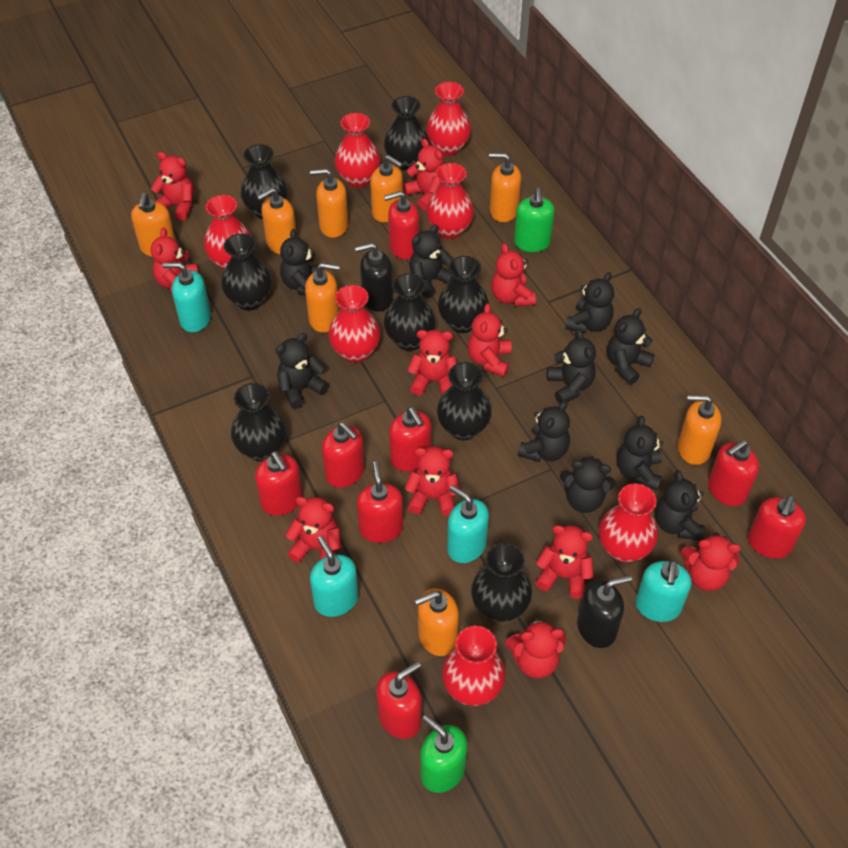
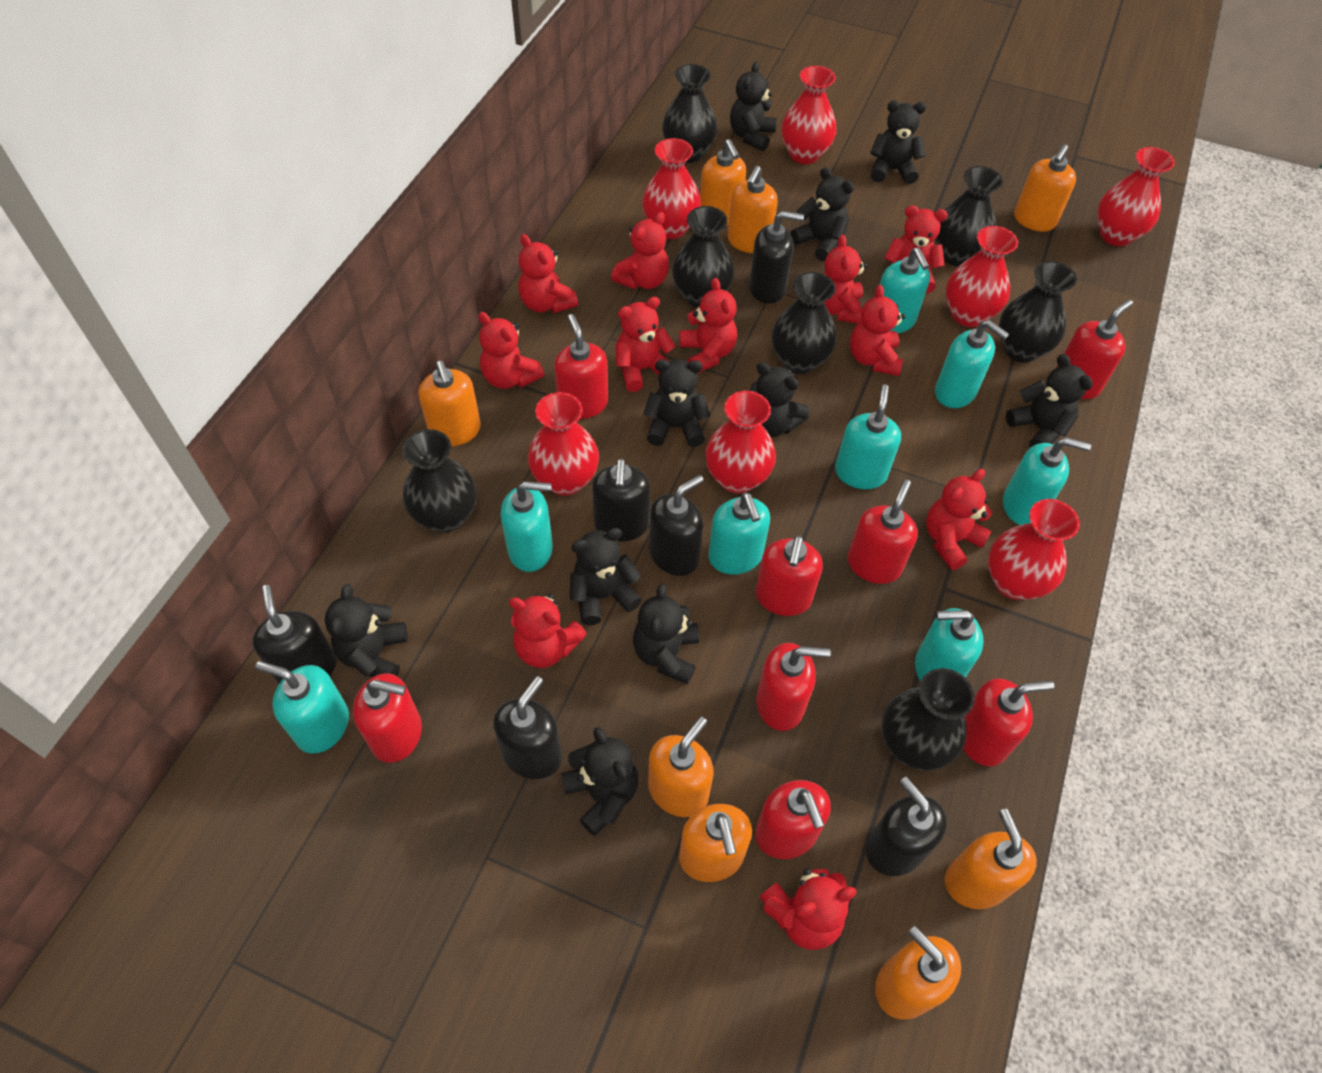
black soap dispenser: [355,243,393,312] [577,575,632,648] = 2 -> [253,585,337,684] [493,676,562,779] [592,459,650,541] [649,475,704,576] [749,211,804,304] [866,777,947,876] = 6
black vase: [221,233,272,311] [231,383,286,461] [240,144,288,220] [384,96,429,171] [384,273,435,351] [437,362,492,440] [438,256,489,333] [471,543,532,622] = 8 -> [402,429,477,533] [662,64,718,163] [672,206,734,308] [772,272,837,374] [882,668,974,771] [936,166,1003,266] [999,261,1077,363] = 7
green soap dispenser: [420,715,467,793] [514,188,555,252] = 2 -> none = 0
turquoise soap dispenser: [163,262,211,332] [310,536,359,617] [447,485,489,563] [635,560,691,622] = 4 -> [255,661,349,754] [501,481,553,572] [708,493,770,575] [835,384,901,489] [880,248,930,334] [915,608,984,681] [935,320,1009,408] [1003,437,1091,525] = 8

